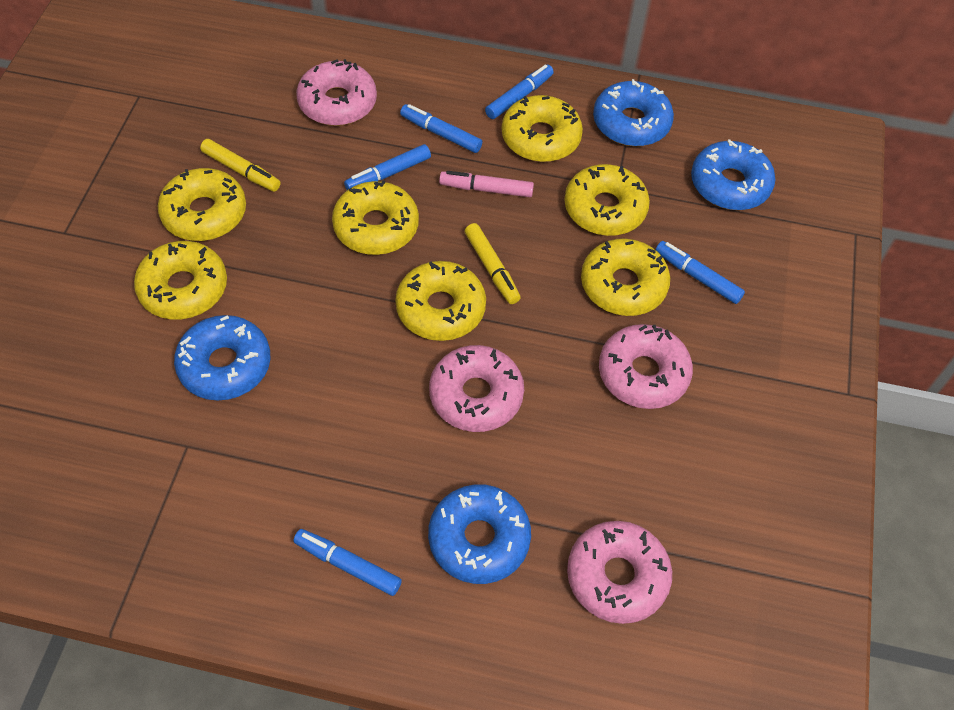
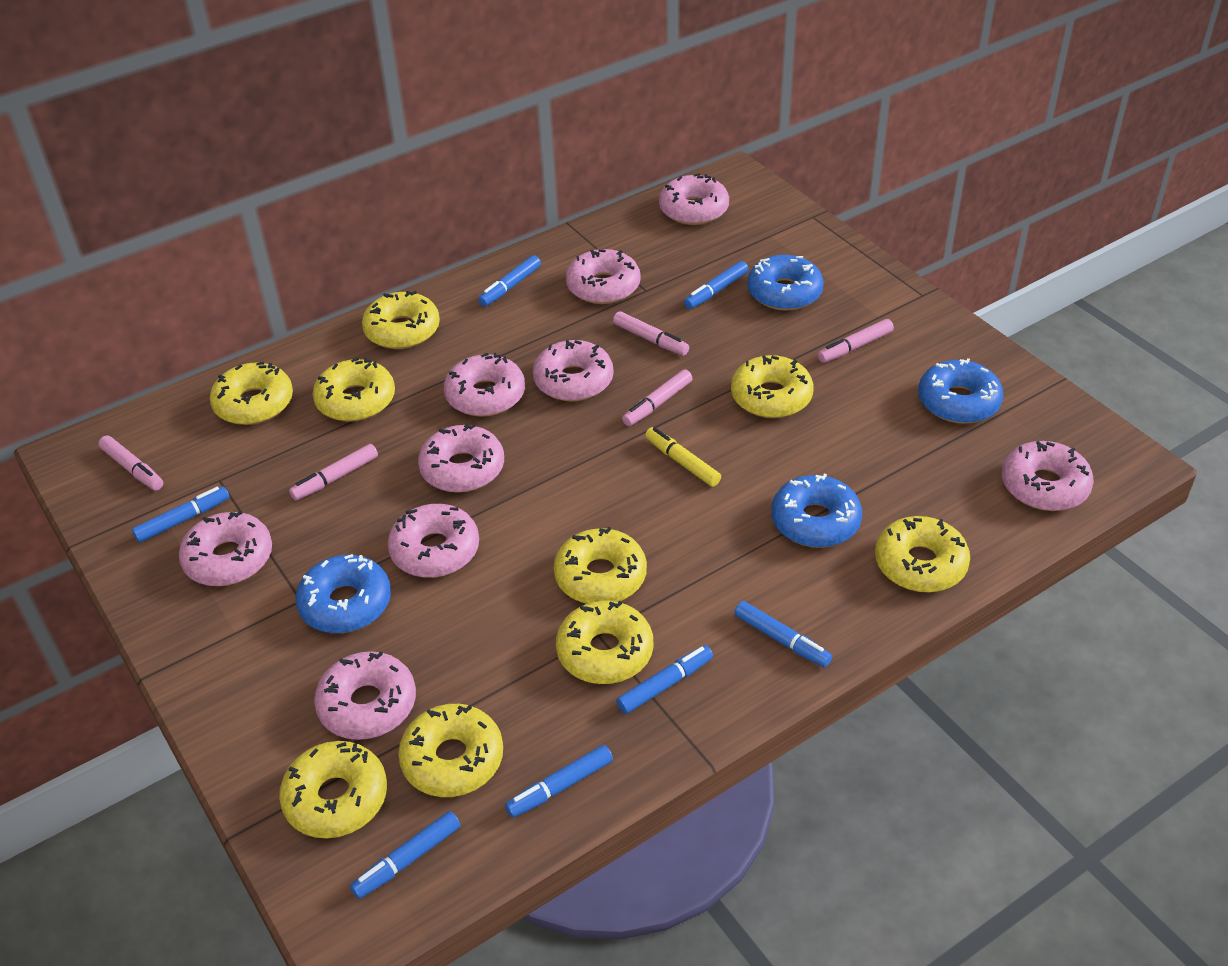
blue marker: [293,529,402,596] [344,144,431,190] [400,104,482,153] [485,64,554,119] [656,241,745,304] = 5 -> [132,486,229,543] [350,811,460,899] [478,255,541,306] [505,745,613,818] [616,645,713,714] [684,261,748,309] [734,601,832,667] = 7
pink donut: [296,59,377,126] [429,345,524,432] [567,521,672,624] [599,324,693,409] = 4 -> [179,511,272,586] [314,651,416,740] [388,504,479,578] [418,424,504,493] [444,353,525,417] [533,340,613,401] [566,249,641,304] [659,174,729,225] [1002,441,1094,511] = 9
pink marker: [439,171,534,197] = 1 -> [98,436,163,491] [289,444,378,500] [613,311,689,355] [622,369,693,426] [818,319,894,363] = 5
yellow donut: [134,241,227,320] [158,168,246,241] [332,180,419,255] [395,261,486,341] [502,95,583,162] [564,164,650,236] [581,238,670,316] = 7 -> [210,362,293,425] [279,741,387,838] [313,358,395,422] [362,291,440,349] [398,704,503,797] [554,527,647,604] [556,601,653,684] [731,355,813,418] [875,516,970,593] = 9
yellow marker: [200,139,281,192] [465,223,521,304] = 2 -> [645,427,721,487] = 1

